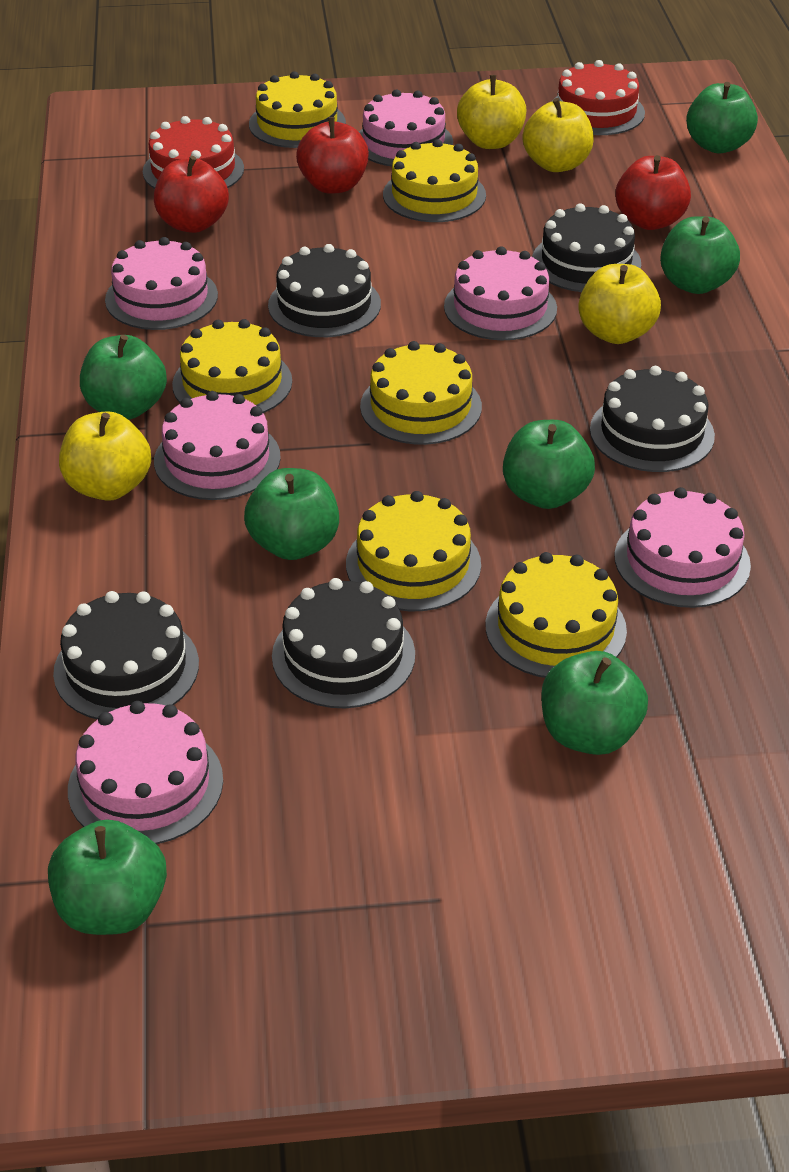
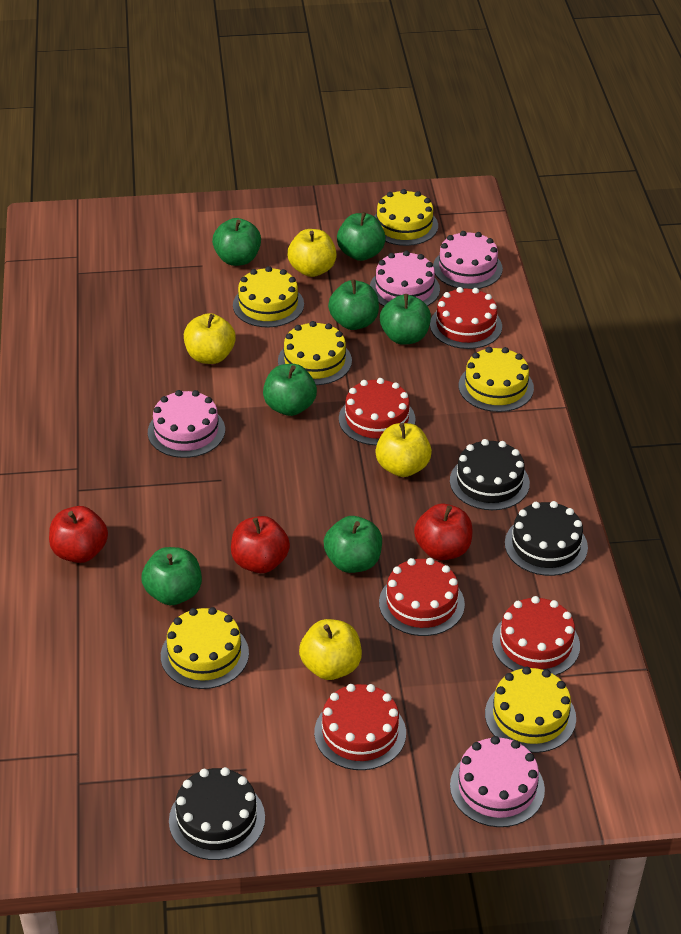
black cake: [53,591,199,719] [268,244,381,337] [272,578,415,708] [532,203,641,292] [590,366,715,472] = 5 -> [169,767,265,860] [450,439,530,510] [505,501,588,576] = 3
pink cake: [68,701,223,844] [105,237,218,330] [154,391,281,500] [359,90,453,166] [444,246,557,340] [614,487,751,608] = 6 -> [148,390,225,458] [370,250,440,306] [433,231,503,289] [450,736,545,827] = 4
red cake: [143,116,244,189] [551,60,645,135] = 2 -> [314,684,406,770] [339,378,416,446] [379,558,465,636] [430,287,502,349] [492,596,580,675] = 5

